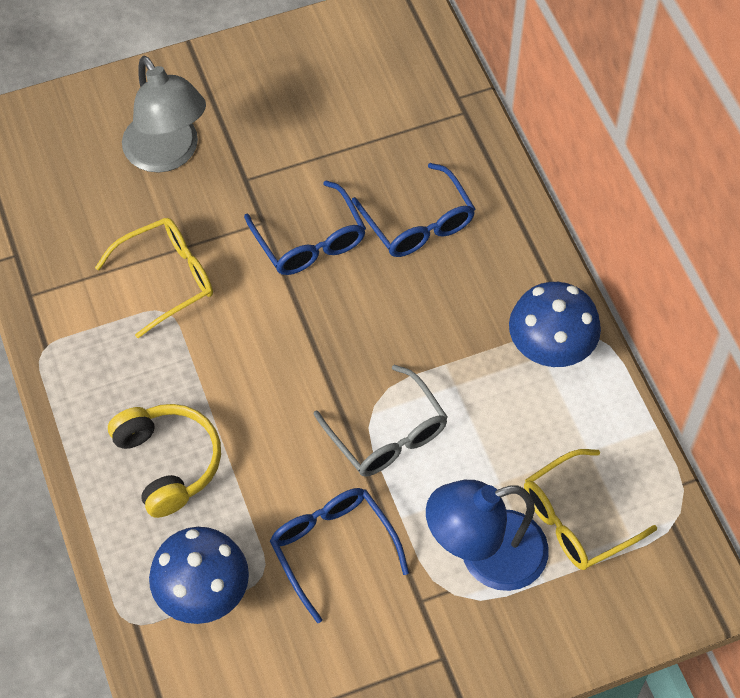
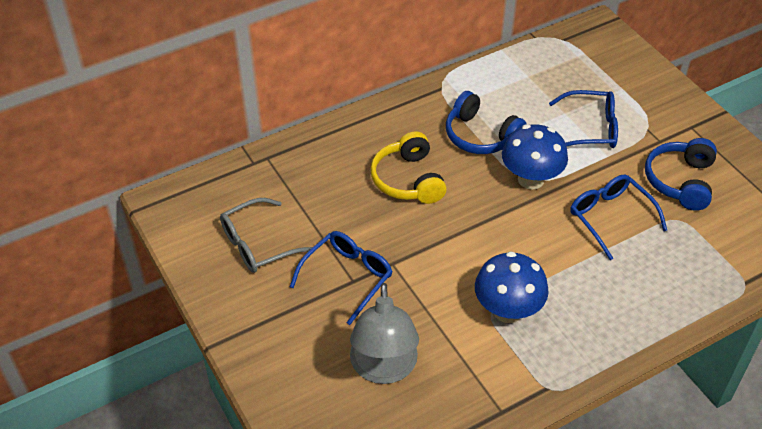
blue headphones: none = 0 -> [446,91,527,154] [645,138,717,211] = 2
blue lamp: [426,480,549,591] = 1 -> none = 0
yellow glasses: [95,218,213,338] [524,449,657,570] = 2 -> none = 0

